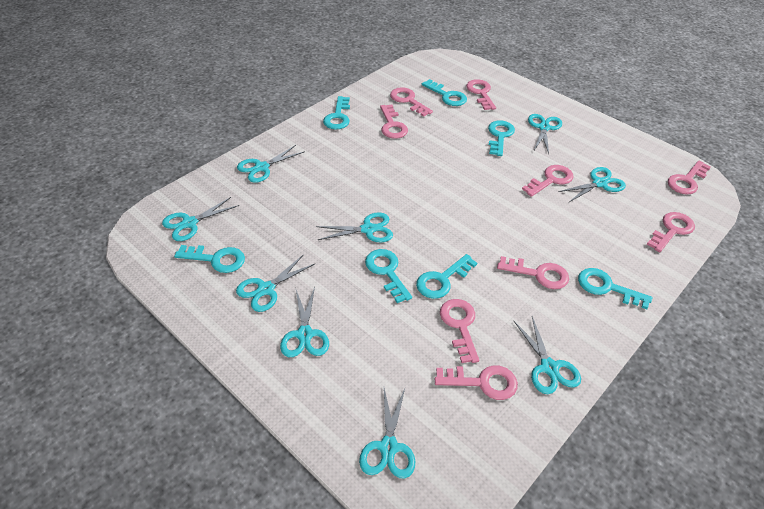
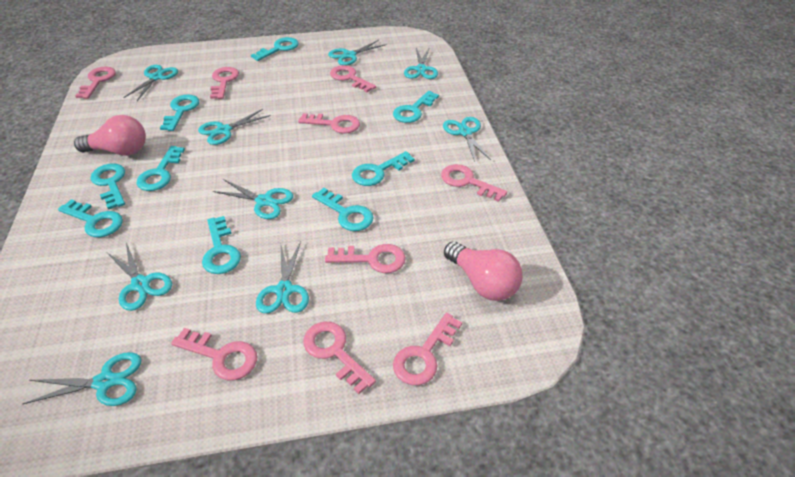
pink light bulb: none = 0 -> [74,115,146,156] [444,241,522,301] = 2
turquoise key: [174,245,245,273] [323,96,350,129] [365,249,412,303] [416,254,477,299] [422,79,467,106] [488,120,515,156] [578,268,652,309] = 7 -> [58,199,123,237] [90,163,125,210] [136,146,185,191] [160,94,199,131] [202,216,241,274] [251,37,299,61] [312,188,374,231] [352,151,414,186] [393,91,439,123] = 9

